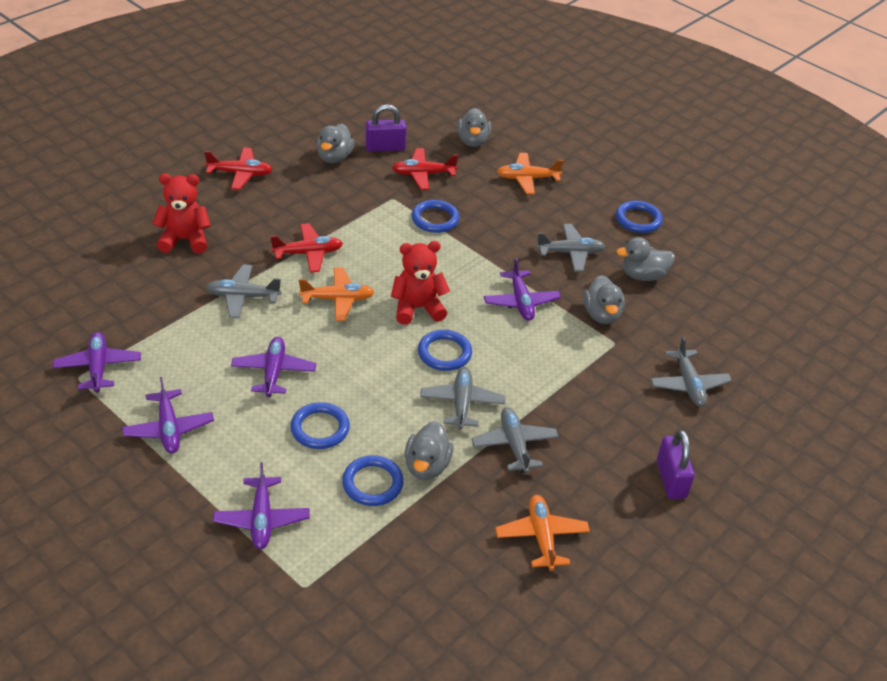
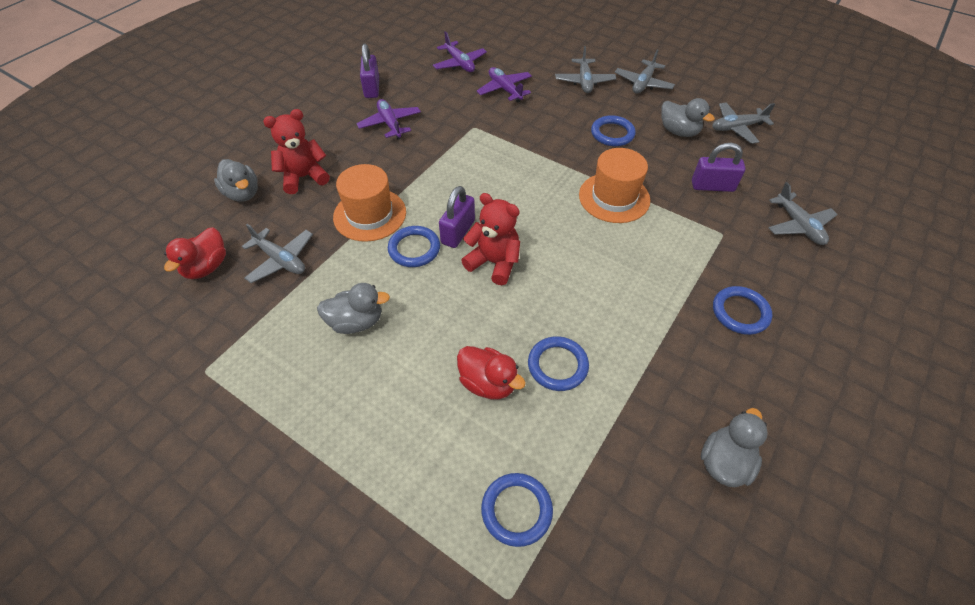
grey duck: [317,124,355,163] [405,421,454,480] [457,108,492,147] [583,275,625,324] [616,237,675,281] = 5 -> [214,159,258,202] [317,283,390,334] [661,98,715,137] [701,408,768,487] = 4
orange hat: none = 0 -> [333,164,406,242] [579,148,651,223] = 2
orange plane: [299,267,374,321] [495,495,590,571] [497,153,564,194] = 3 -> none = 0
purple padlock: [365,104,407,152] [657,429,695,499] = 2 -> [360,44,379,98] [439,186,475,248] [692,143,745,192] = 3
purple plane: [53,332,141,393] [122,377,214,453] [213,462,309,549] [231,337,316,397] [484,257,561,321] = 5 -> [356,99,421,140] [433,31,487,72] [477,67,532,103] = 3
red duck: none = 0 -> [164,227,226,279] [457,346,526,399] = 2
red plane: [205,147,273,190] [270,223,343,273] [392,148,458,190] = 3 -> none = 0

